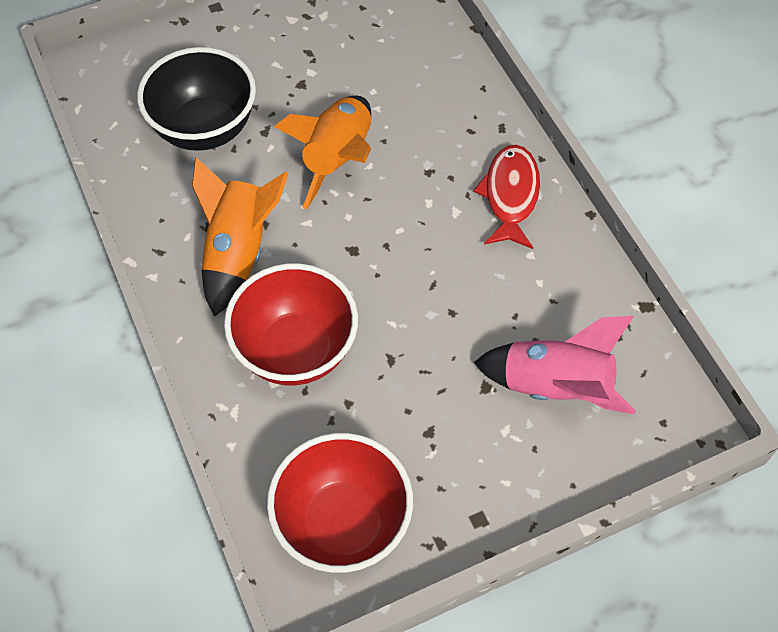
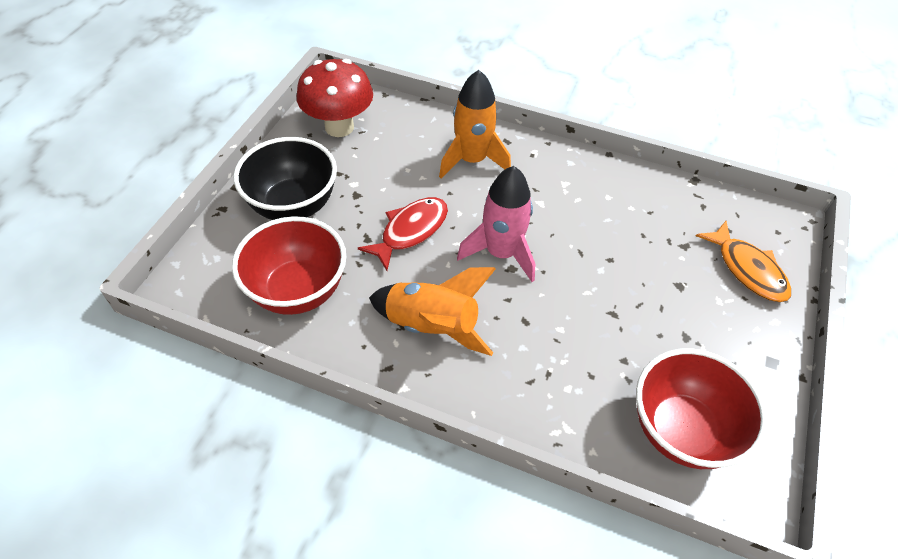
orange fish: none = 0 -> [696,221,791,302] = 1
red mushroom: none = 0 -> [297,59,373,137] = 1

